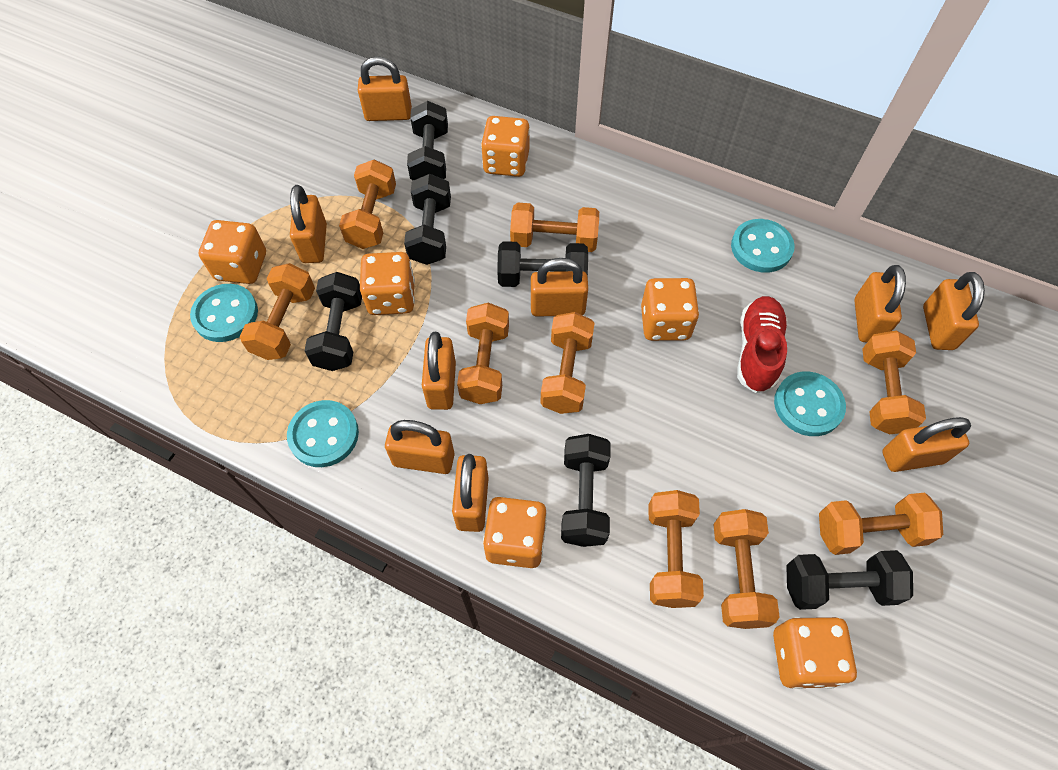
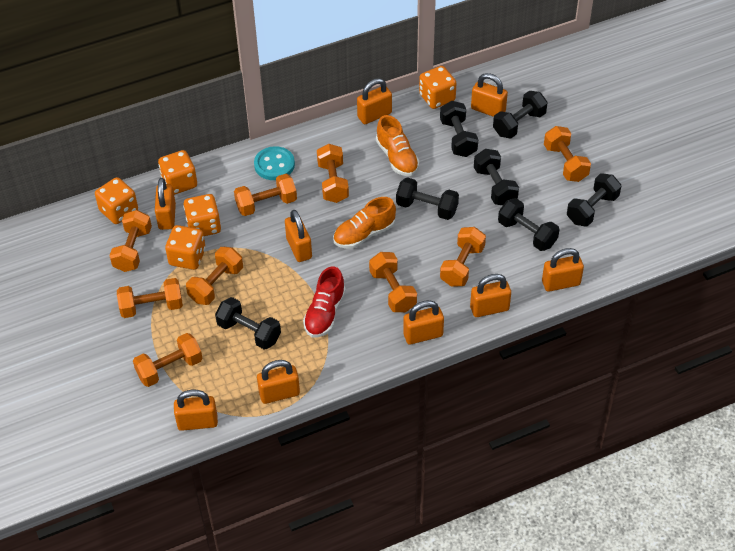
black dumbbell: [305,272,362,371] [404,174,451,265] [407,101,448,181] [497,241,588,287] [561,434,611,547] [786,550,913,610] = 6 -> [215,297,281,350] [396,177,459,220] [440,101,478,157] [474,149,519,205] [493,91,548,139] [498,198,559,251] [567,173,621,227] = 7
orange dice: [199,220,266,284] [360,252,415,315] [481,116,530,177] [483,497,547,568] [641,278,699,341] [773,617,857,689] = 6 -> [95,177,138,224] [158,150,197,195] [165,225,206,270] [183,194,221,236] [419,66,457,109] = 5
orange shoe: none = 0 -> [333,197,396,249] [376,115,419,176] = 2
turquoise button: [190,284,258,342] [287,400,359,467] [731,219,795,273] [774,372,846,436] = 4 -> [254,146,295,180] = 1

